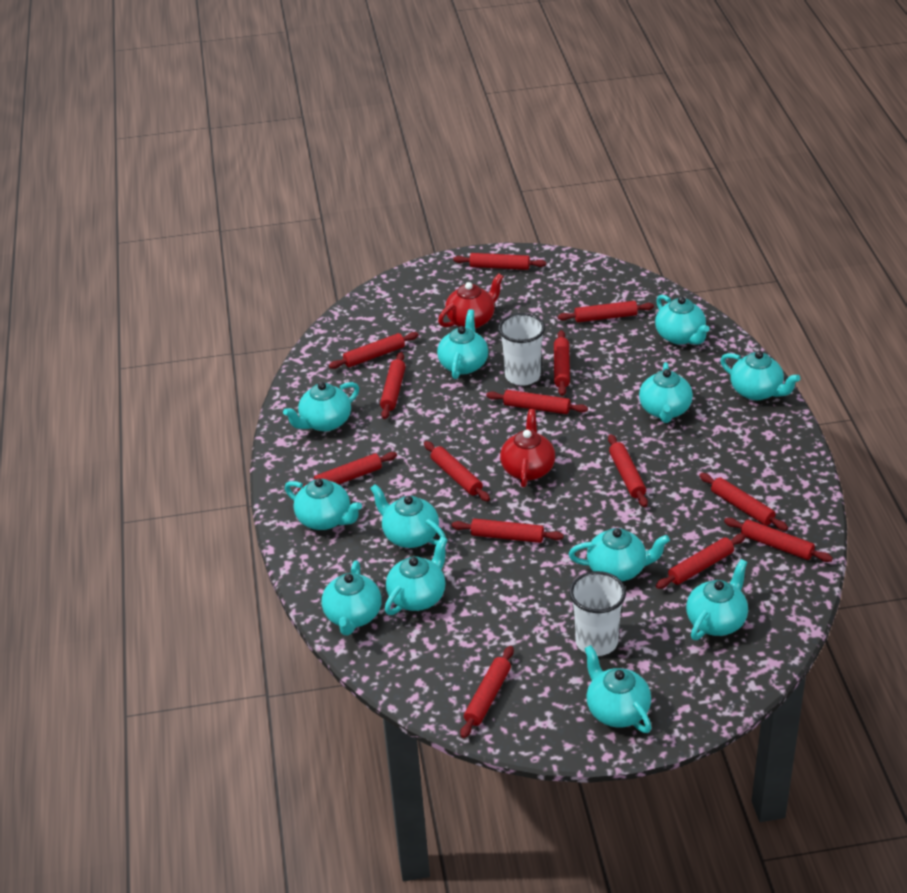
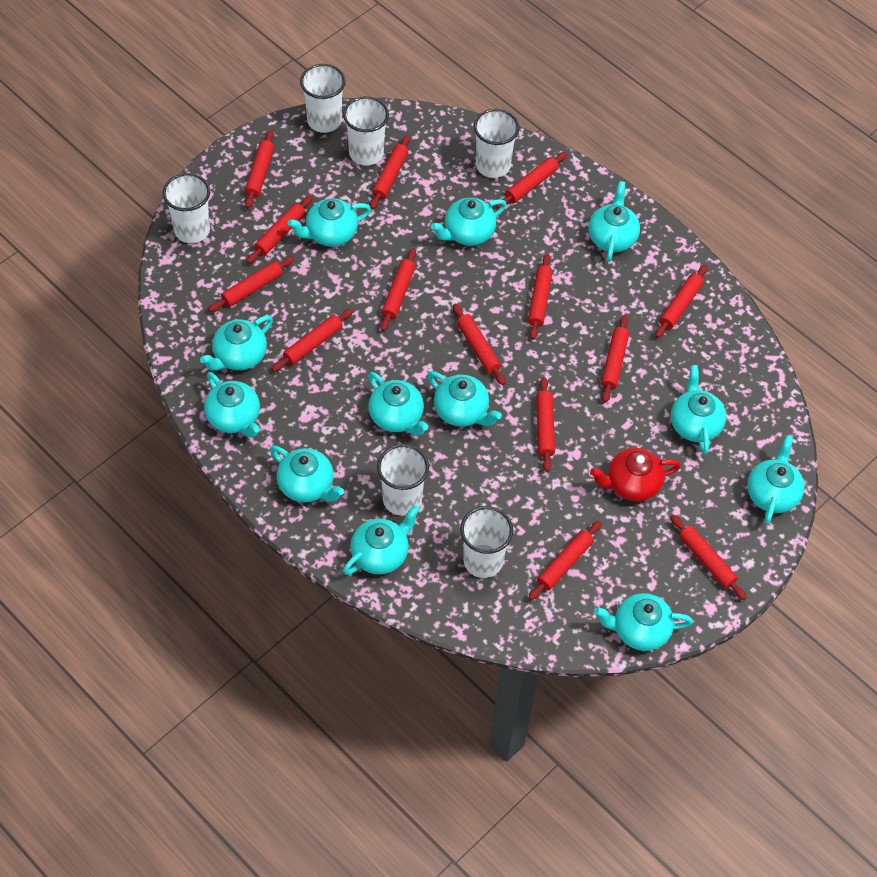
red teapot: [438,274,503,329] [500,409,555,487] = 2 -> [590,448,681,502] = 1
white cup: [498,313,545,385] [569,571,626,656] = 2 -> [162,173,210,243] [300,64,346,133] [343,96,389,166] [377,444,429,516] [460,506,513,578] [473,109,520,178] = 6

